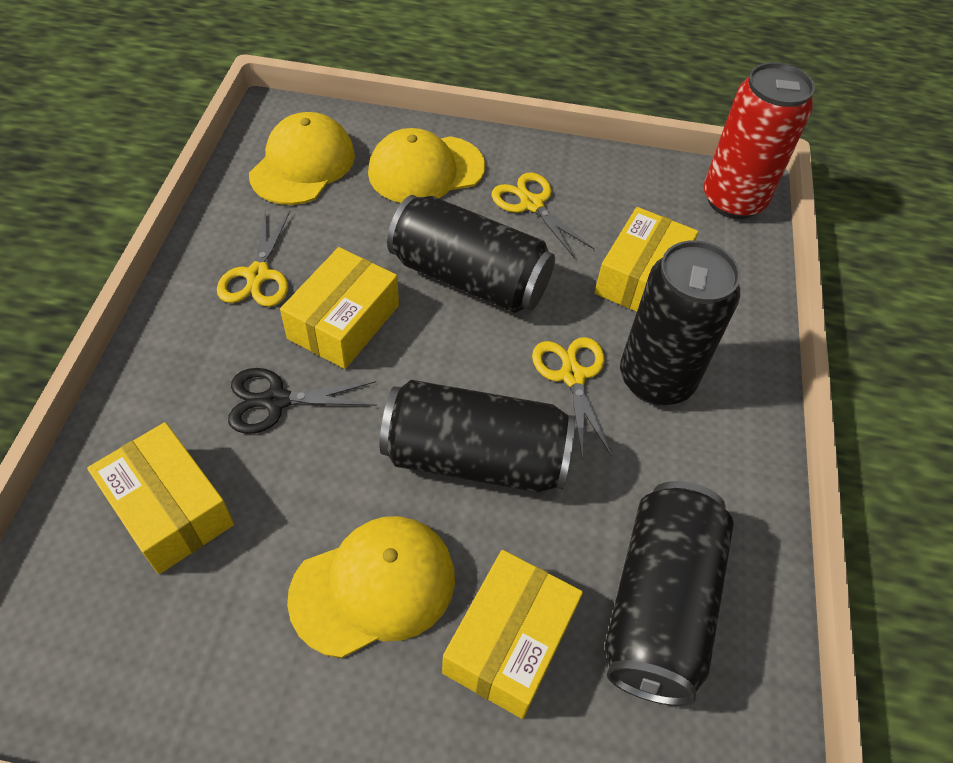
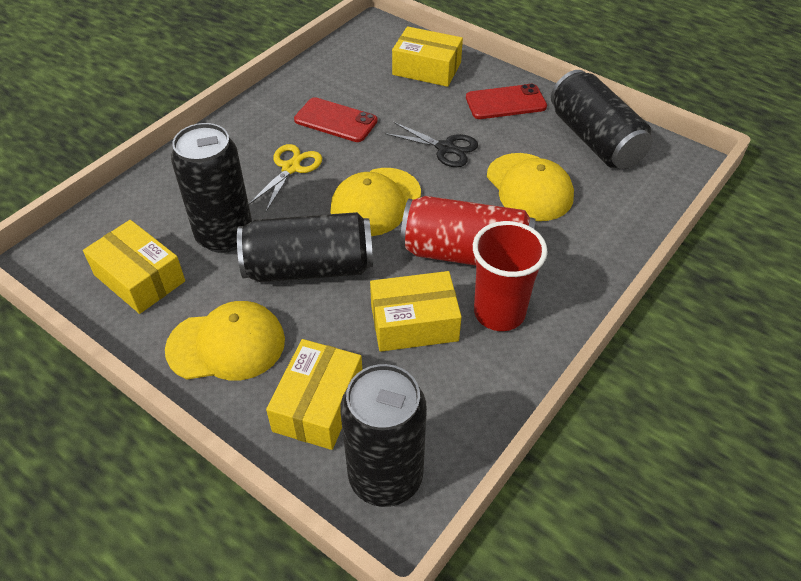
red cup: none = 0 -> [473,221,548,331] = 1
red phone: none = 0 -> [294,97,378,142] [466,84,547,119] = 2
yellow scissors: [217,211,290,307] [491,172,594,259] [532,337,612,459] = 3 -> [249,144,323,212] = 1

